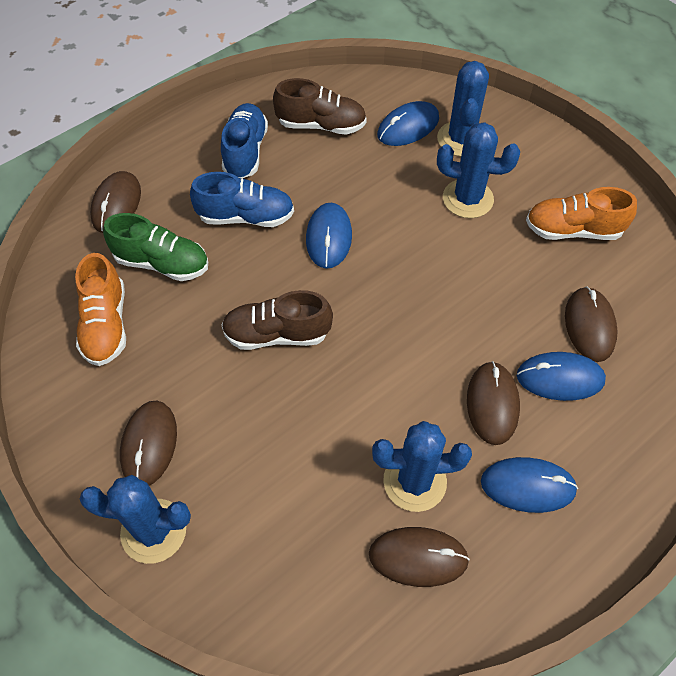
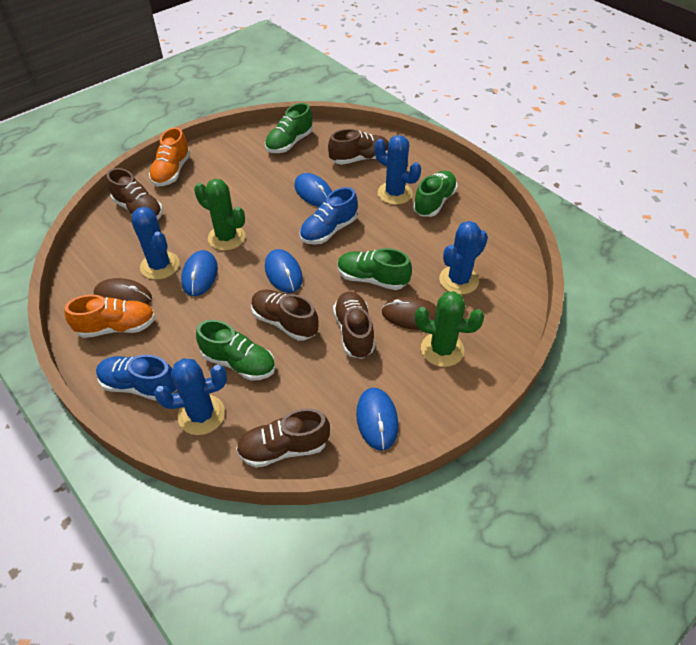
brown mouse: [90,171,141,233] [120,400,177,486] [369,527,470,587] [467,361,520,445] [565,286,618,362] = 5 -> [93,278,152,305] [382,297,437,330] = 2
brown shoe: [222,290,333,350] [273,78,367,135] = 2 -> [107,168,163,220] [236,408,330,468] [251,290,318,341] [328,129,389,165] [333,292,375,359] = 5
green cactus: none = 0 -> [194,179,245,251] [415,291,484,367] = 2
green shoe: [103,213,208,281] = 1 -> [196,320,275,381] [265,103,313,153] [338,248,412,290] [413,171,458,217] = 4

